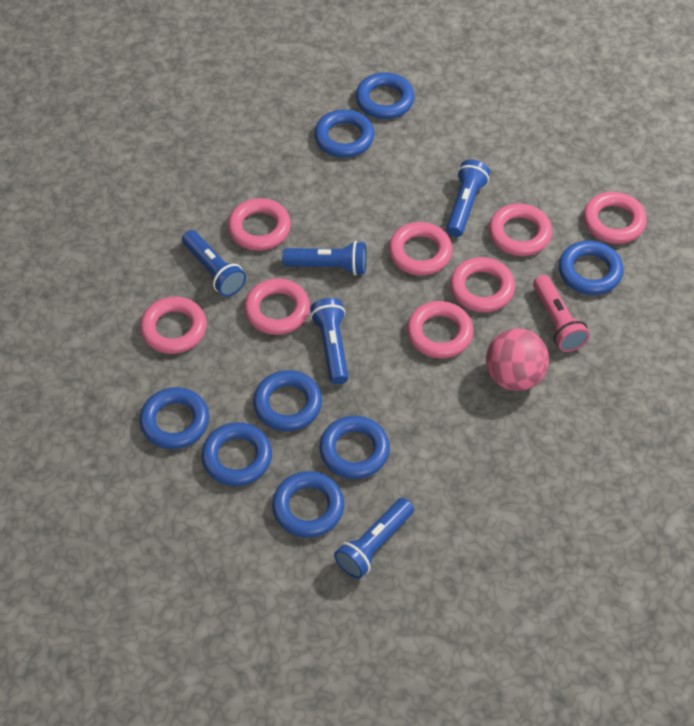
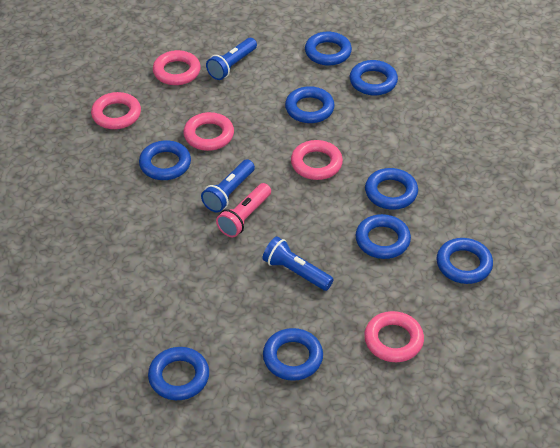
blue flashlight: [182,230,246,297] [282,241,366,276] [310,298,349,384] [334,498,414,579] [446,160,490,237] = 5 -> [201,159,255,212] [206,38,257,80] [263,236,334,291] = 3
blue ring: [140,387,209,449] [201,422,272,486] [253,370,322,431] [272,471,344,538] [314,109,375,158] [319,416,390,479] [356,73,415,119] [559,241,624,295] = 8 -> [139,140,191,180] [148,347,209,400] [263,328,323,381] [285,86,335,123] [305,31,352,66] [350,60,398,95] [355,214,411,259] [365,168,418,210] [437,238,493,284] = 9
pink ball: [486,328,549,391] = 1 -> none = 0
pink ring: [140,297,207,354] [228,198,291,251] [244,278,310,335] [388,222,452,276] [407,301,473,358] [450,257,515,312] [489,203,552,256] [583,192,647,244] = 8 -> [91,92,141,129] [153,50,201,85] [183,112,234,151] [291,140,343,180] [364,311,424,362] = 5

